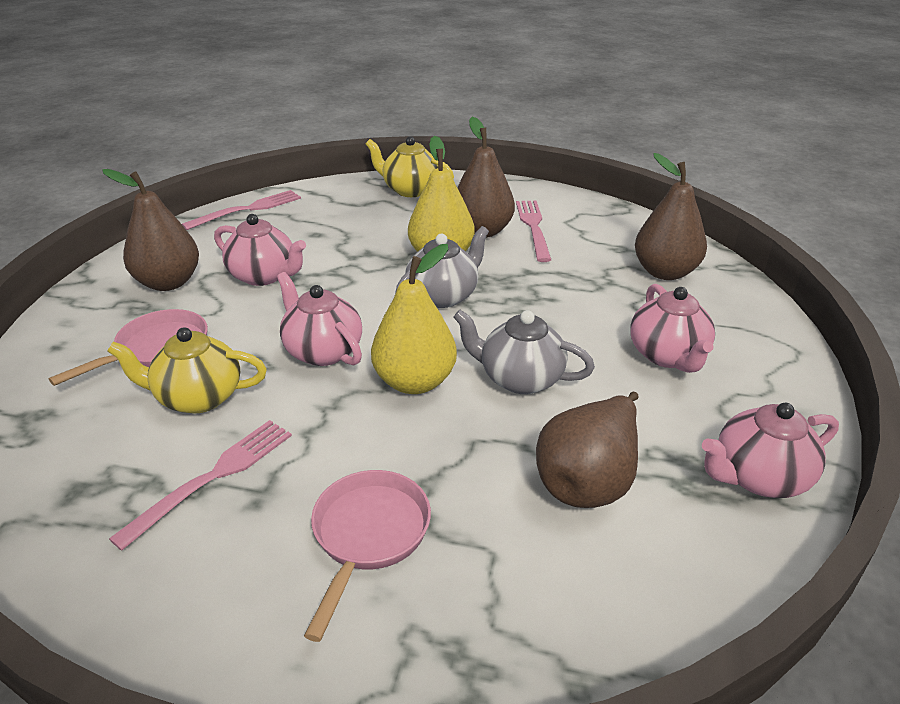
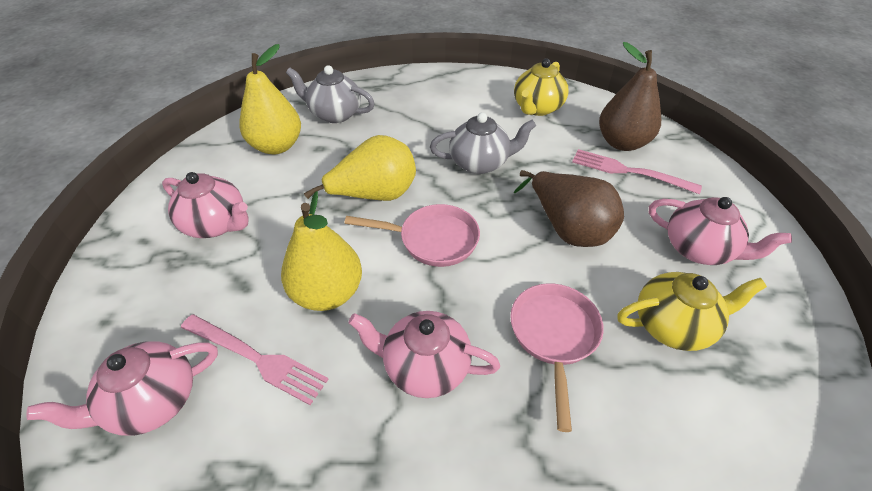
brown pear: [102,169,199,291] [457,117,515,238] [536,392,639,508] [635,153,707,280] = 4 -> [513,170,624,247] [599,42,661,151] = 2
pink fork: [109,420,292,551] [182,190,301,230] [516,201,551,262] = 3 -> [181,314,329,405] [572,149,702,194] = 2
yellow pear: [371,244,457,394] [408,136,475,252] = 2 -> [239,44,301,154] [281,203,362,311] [304,135,416,215] = 3

